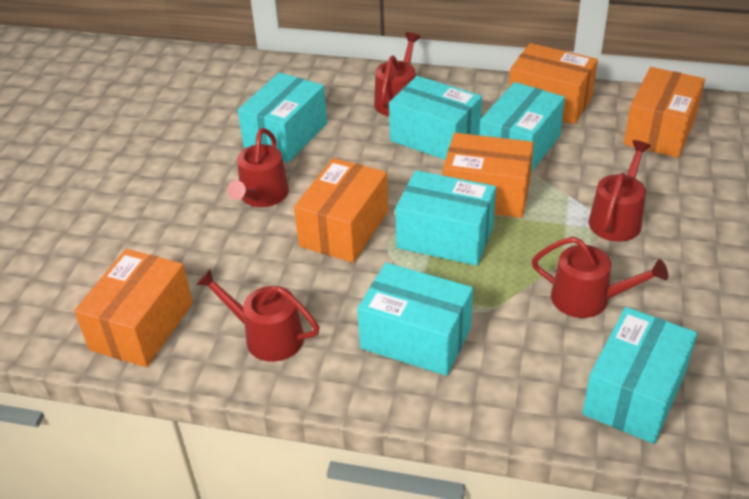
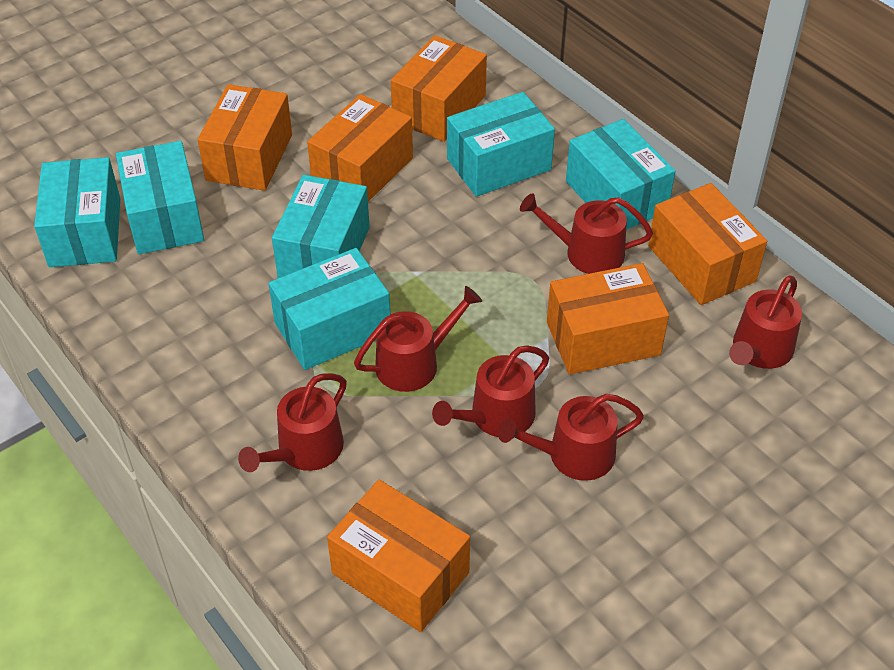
orange box: [74,249,193,367] [294,158,388,263] [443,133,534,218] [509,43,598,124] [623,67,705,158] = 5 -> [198,84,292,191] [307,94,413,202] [327,480,470,632] [391,35,487,142] [547,263,669,375] [648,183,767,305] = 6
red watering can: [196,269,319,362] [227,128,289,207] [374,32,420,116] [532,237,668,318] [589,140,651,242] = 5 -> [238,373,347,472] [354,286,482,392] [432,346,549,437] [498,394,644,481] [520,193,653,274] [729,276,802,369] = 6

